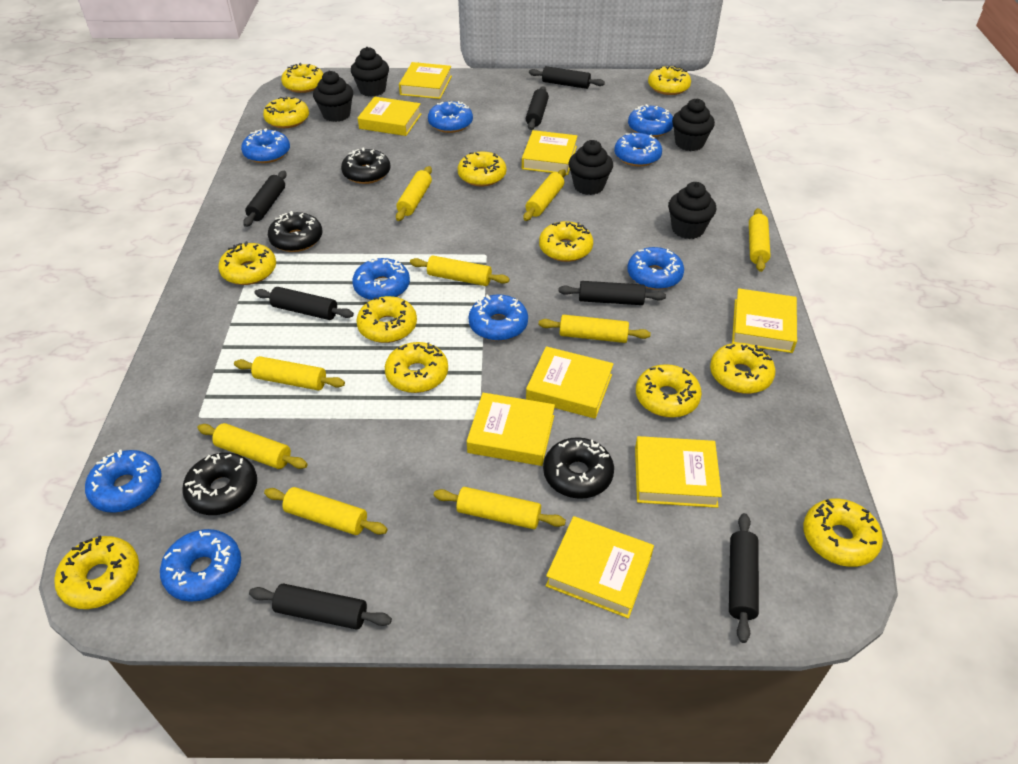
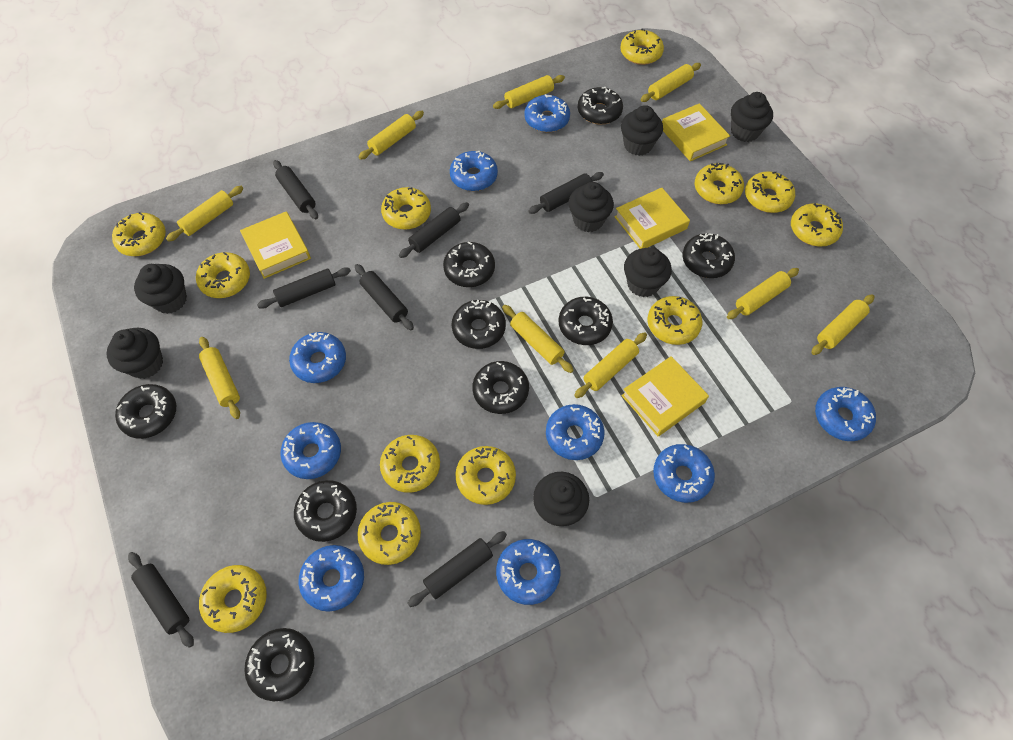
black cupcake: [313,71,353,122] [351,47,389,97] [569,140,613,195] [668,182,716,239] [672,98,715,151] = 5 -> [107,328,163,379] [134,264,187,314] [533,472,589,526] [569,182,614,232] [621,105,663,156] [624,247,672,297] [731,92,773,142] = 7
black donut: [182,453,257,515] [268,211,322,252] [341,147,390,184] [543,437,614,499] = 4 -> [115,384,176,439] [244,628,314,701] [294,480,357,542] [443,241,495,287] [452,300,506,349] [472,361,529,414] [559,297,613,345] [578,87,623,125] [683,233,735,278] = 9
yellow book: [358,97,421,136] [399,62,452,99] [467,393,555,466] [522,130,577,175] [526,346,614,419] [546,516,654,618] [635,436,722,508] [732,288,797,353] = 8 -> [240,211,311,279] [614,188,690,249] [621,356,709,436] [662,103,730,161] = 4

